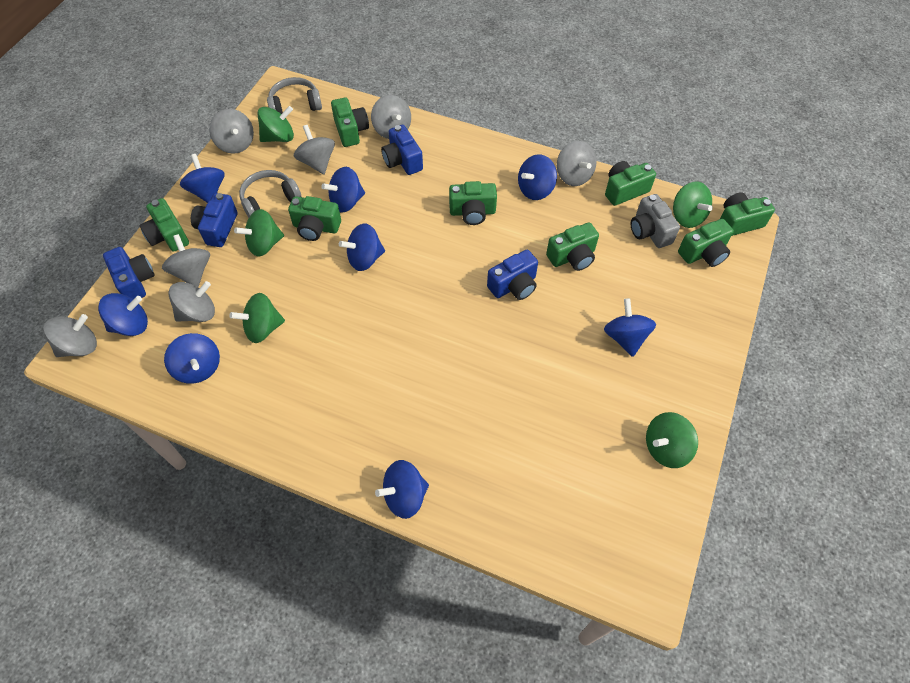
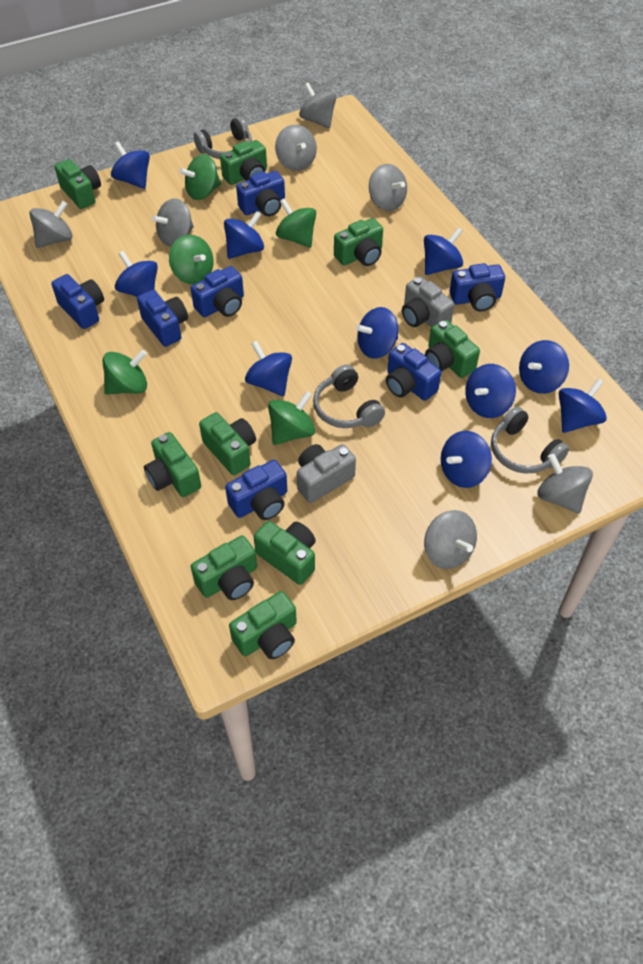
blue camera: [103,247,155,299] [191,193,238,247] [381,125,423,175] [487,250,538,300] = 4 -> [51,274,104,329] [137,290,188,347] [191,266,244,317] [225,460,287,520] [236,171,285,216] [386,343,441,401] [449,263,505,312] = 7
blue spinning top: [98,293,148,336] [164,333,220,384] [180,154,225,203] [321,167,365,213] [339,223,385,271] [375,460,429,519] [518,154,557,200] [604,298,656,357] = 8 -> [111,141,150,189] [115,251,158,297] [224,211,264,259] [245,341,292,396] [356,307,398,359] [424,227,463,275] [441,431,492,488] [465,364,516,418] [519,340,569,394] [559,378,607,433] = 10
green camera: [139,198,189,252] [288,196,341,241] [331,97,369,147] [449,181,497,225] [546,223,599,271] [605,161,656,206] [678,219,734,267] [720,192,775,236] = 8 -> [54,159,101,209] [144,432,201,497] [191,535,257,600] [199,412,256,475] [220,140,267,185] [229,591,297,659] [254,521,316,585] [334,218,383,266] [425,320,480,378] = 9
grey camera: [631,194,680,248] = 1 -> [297,444,356,503] [402,276,454,328] = 2
grey headphones: [239,170,301,218] [267,77,322,114] = 2 -> [194,117,252,159] [313,364,385,428] [491,406,569,473] = 3

